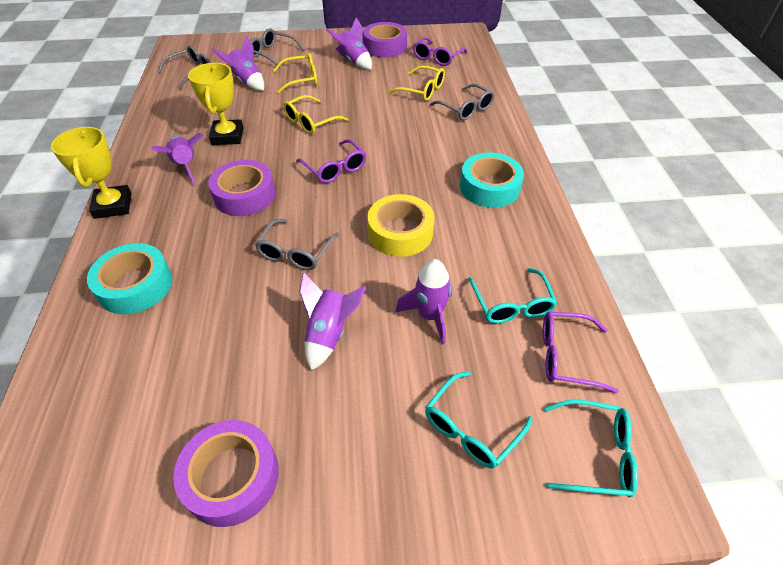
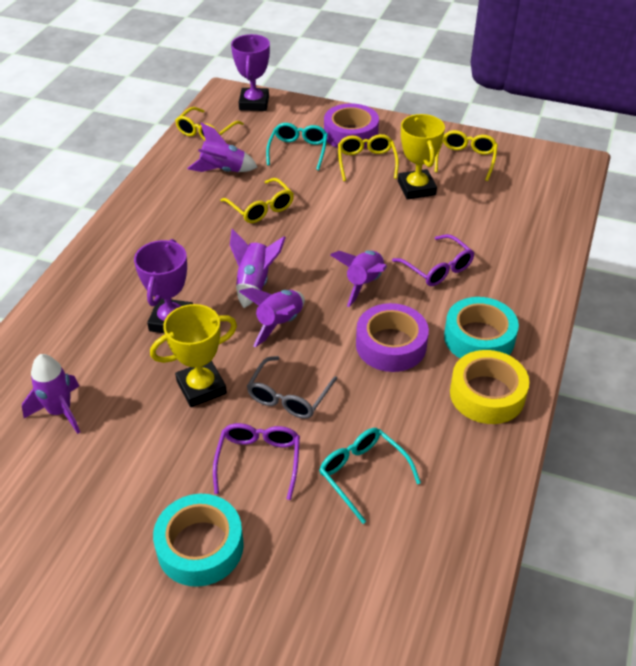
grey glasses: [157,45,211,89] [251,28,305,68] [255,219,339,270] [430,84,495,120] = 4 -> [247,356,337,419] = 1
purple glasses: [296,139,366,183] [413,37,467,66] [543,312,619,393] = 3 -> [213,423,300,500] [392,234,474,286] = 2
purple tape: [173,420,279,527] [208,160,276,216] [363,22,407,58] = 3 -> [324,103,379,148] [356,303,429,372] = 2
purple trophy: none = 0 -> [134,239,193,333] [231,34,270,111] = 2
turquoise glasses: [425,372,532,468] [468,268,557,324] [544,399,638,497] = 3 -> [266,123,328,171] [319,428,421,524] = 2
yellow glasses: [273,53,317,94] [283,95,348,134] [388,65,445,101] = 3 -> [175,107,244,141] [220,178,294,223] [338,134,399,181] [435,130,498,181] = 4

